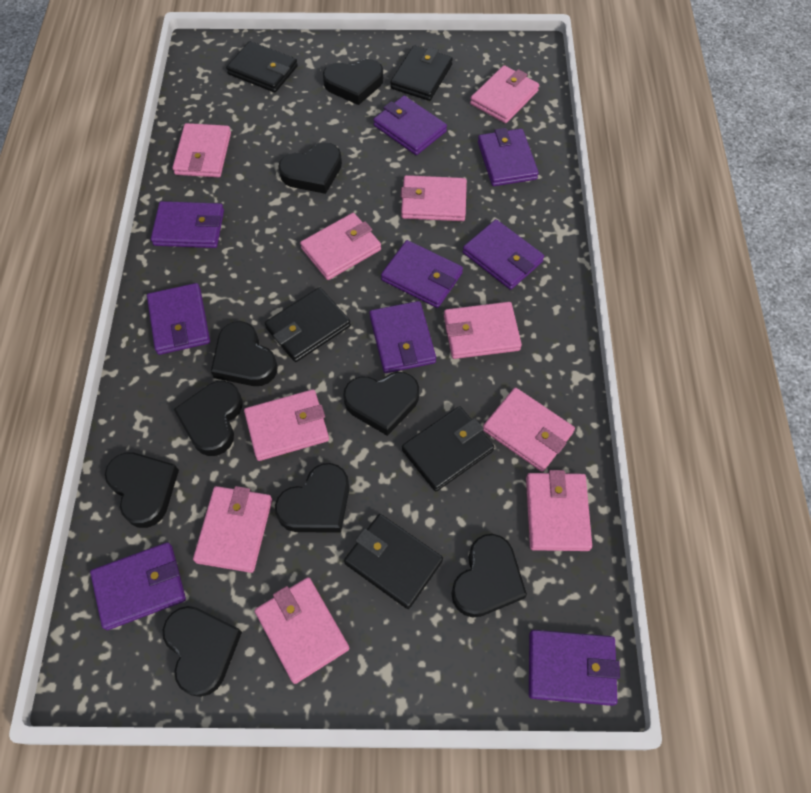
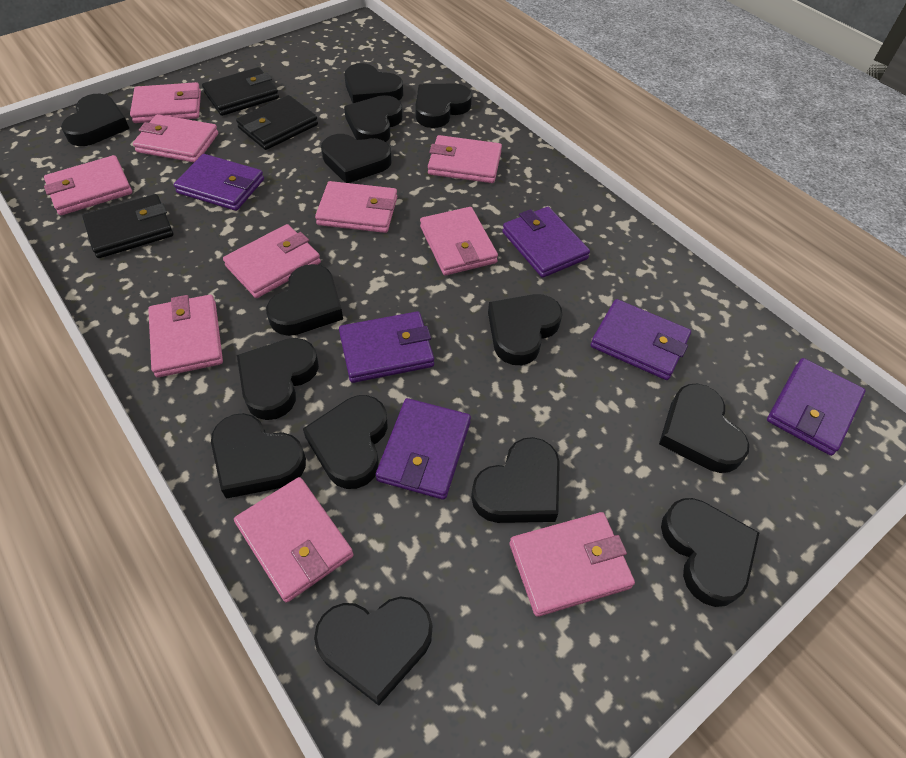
black heart: [105,452,179,528] [163,606,242,697] [174,381,242,456] [211,321,278,386] [275,463,349,533] [278,142,342,194] [323,59,383,105] [343,372,419,436] [451,534,527,617] = 9 -> [61,94,130,146] [211,413,306,499] [237,338,319,420] [266,264,343,336] [303,395,388,489] [314,596,432,706] [321,134,392,183] [344,95,403,142] [345,63,403,103] [415,83,472,128] [471,437,560,523] [488,294,562,365] [659,384,749,473] [661,498,760,607] = 14
black wallet: [226,41,298,92] [265,287,351,362] [344,514,443,609] [390,45,453,101] [402,406,494,492] = 5 -> [83,194,173,258] [202,67,279,116] [236,95,318,150] = 3
purple wallet: [90,542,186,630] [147,283,210,355] [151,201,224,248] [370,301,436,373] [373,96,447,155] [381,240,463,308] [463,219,544,290] [478,128,539,186] [529,630,620,706] = 9 -> [174,154,264,211] [339,311,434,383] [376,398,471,500] [502,207,590,278] [591,299,691,380] [767,358,866,456] = 6

